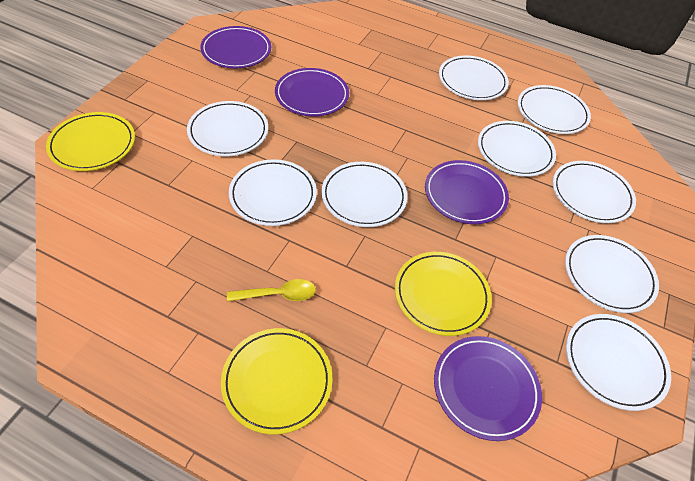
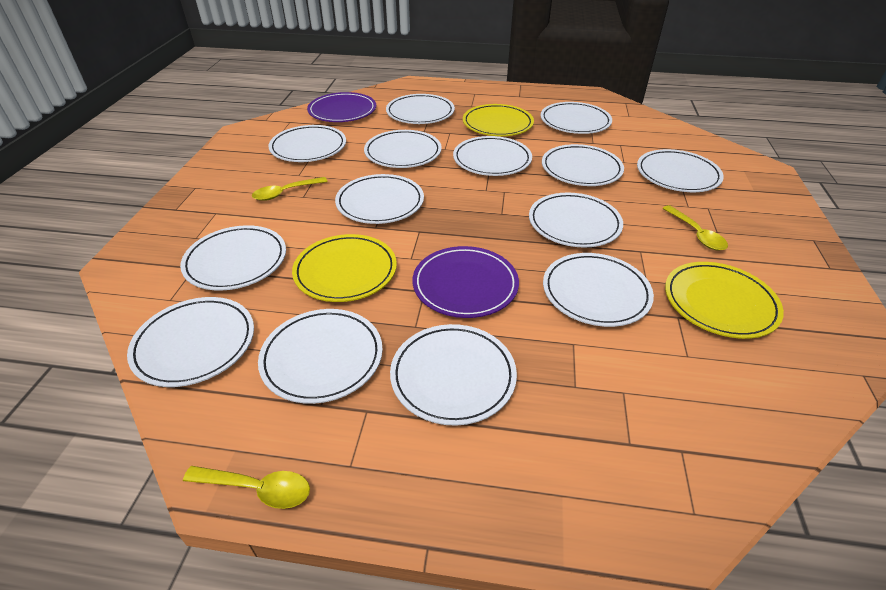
purple plate: [200,26,271,68] [275,68,349,116] [425,160,509,224] [434,336,542,441] = 4 -> [307,92,376,122] [413,246,519,318] = 2
white plate: [187,101,268,156] [229,159,317,226] [321,162,407,227] [439,56,509,100] [478,121,556,177] [518,85,591,134] [553,161,636,223] [565,235,659,313] [566,314,671,411] = 9 -> [127,297,254,387] [180,225,286,291] [258,309,383,404] [268,125,346,162] [335,174,424,224] [364,130,442,168] [386,94,455,124] [390,324,517,426] [453,136,532,176] [529,193,623,248] [541,102,612,134] [542,144,624,186] [543,253,654,327] [637,149,724,192] = 14
yellow spoon: [227,279,316,302] = 1 -> [183,466,310,509] [252,177,328,201] [663,205,728,251] = 3

